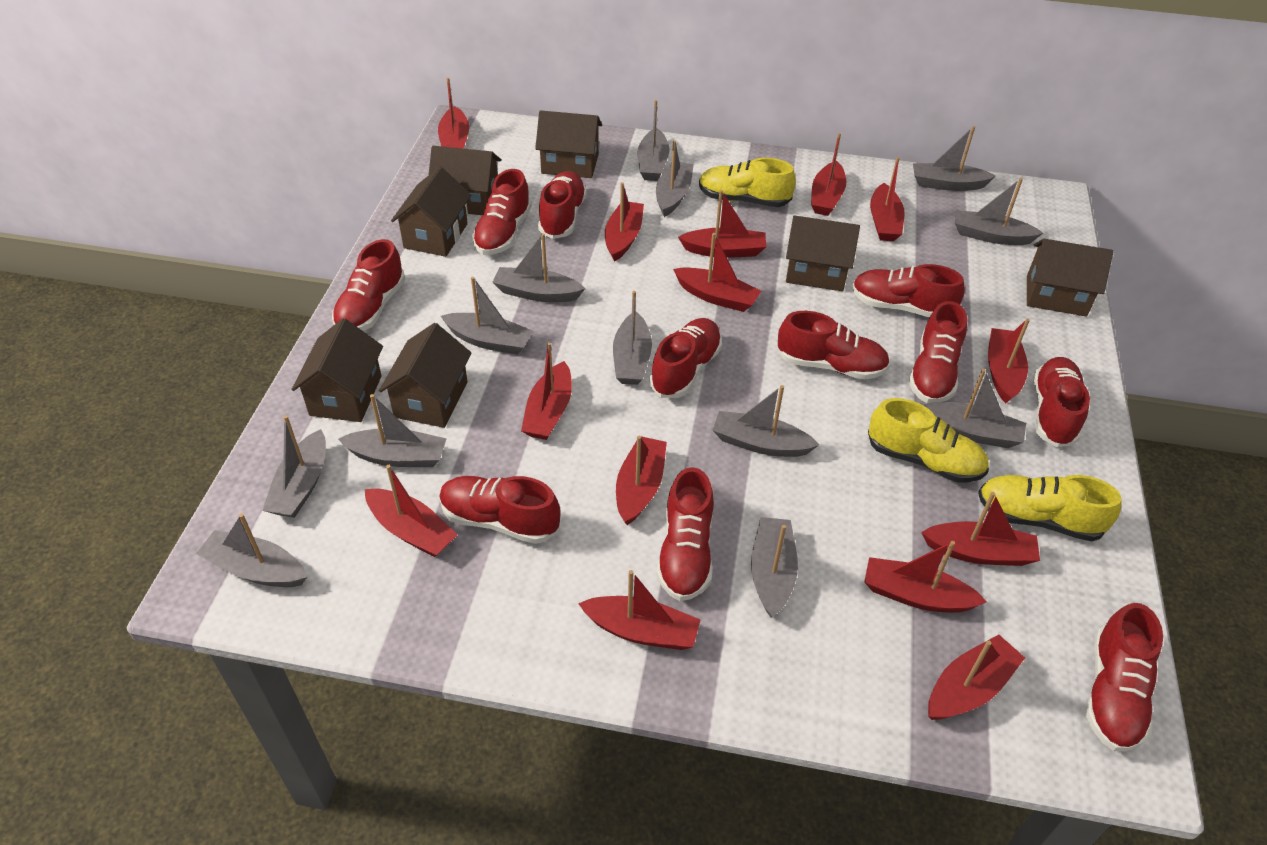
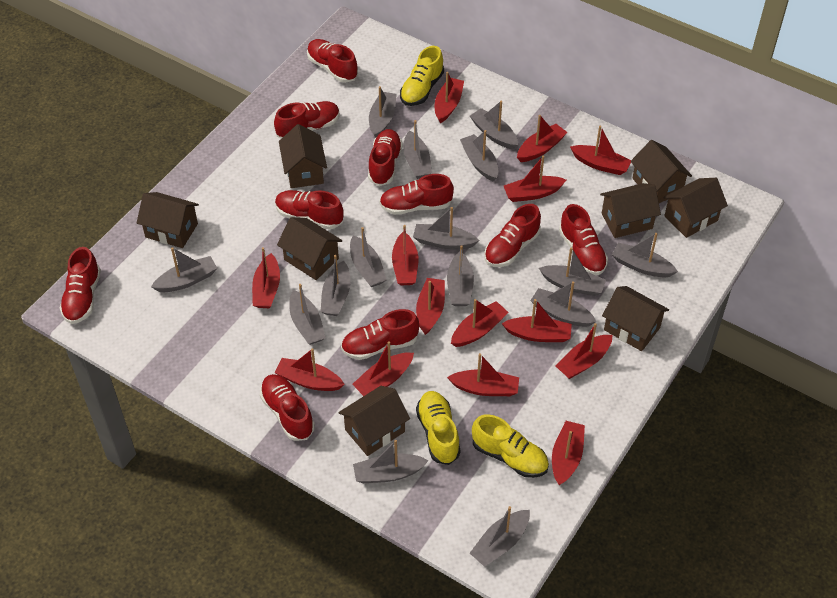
brown house: [291,318,383,422] [379,323,472,428] [391,167,471,257] [429,146,501,215] [535,110,602,178] [786,215,860,291] [1027,239,1113,317] = 7 -> [137,192,199,248] [277,217,342,280] [279,124,327,188] [338,386,410,456] [600,183,661,238] [602,286,669,351] [631,140,692,203] [663,178,728,238] = 8
grey boat: [196,513,307,587] [262,415,326,518] [338,394,447,467] [441,277,534,355] [492,233,585,302] [613,291,652,385] [638,100,670,181] [656,140,694,217] [713,385,819,457] [751,517,798,618] [913,126,996,191] [923,369,1026,448] [955,178,1043,245] = 13 -> [151,247,217,292] [289,284,326,345] [320,255,351,316] [350,227,387,287] [353,440,429,483] [369,86,397,138] [403,120,432,179] [413,207,480,249] [447,245,474,306] [460,130,498,181] [470,101,518,149] [470,506,530,567] [530,281,596,327] [539,247,606,296] [612,233,678,277] = 15
red shoe: [332,239,405,331] [439,476,561,544] [472,169,531,255] [538,171,587,239] [649,318,722,398] [657,467,714,601] [777,311,890,380] [852,264,965,317] [908,301,967,403] [1033,357,1090,447] [1086,603,1163,752] = 11 -> [60,247,101,324] [260,374,315,441] [274,101,340,138] [275,190,344,229] [307,39,358,83] [341,309,419,360] [368,129,403,186] [379,174,454,215] [484,204,541,267] [559,204,608,275] = 10

